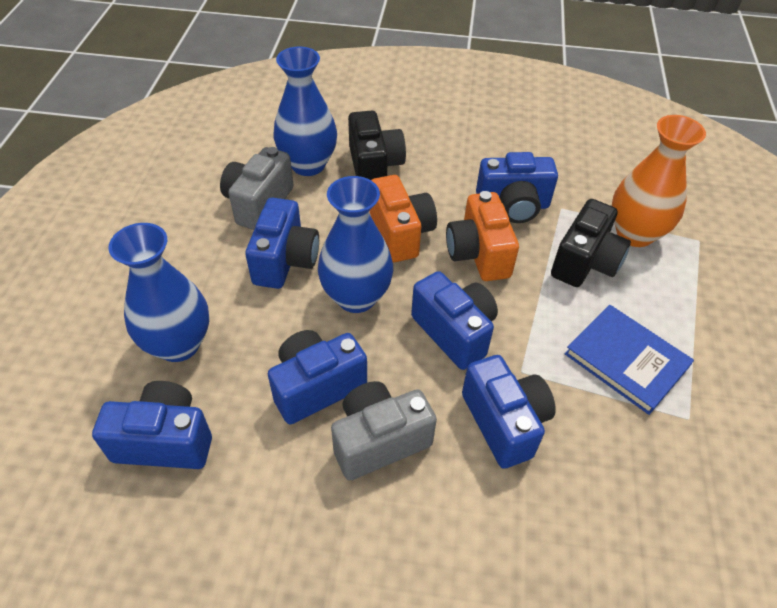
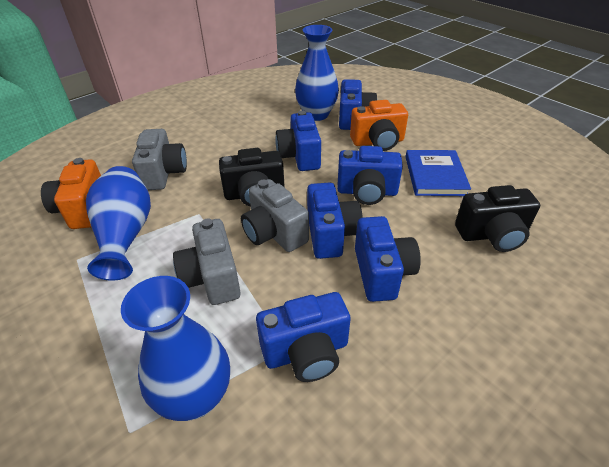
grey camera: [220,147,293,230] [331,381,437,481] = 2 -> [132,129,187,190] [173,218,241,305] [241,179,309,252] = 3
orange vase: [612,115,706,247] = 1 -> none = 0

